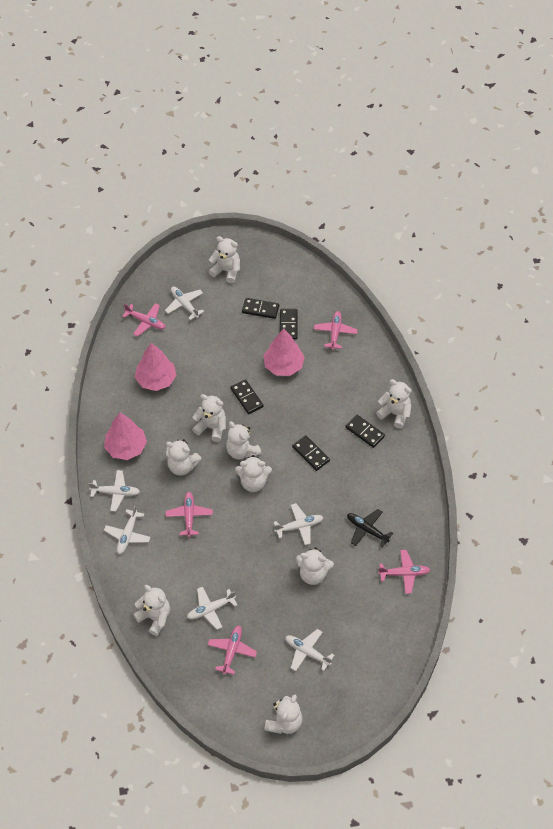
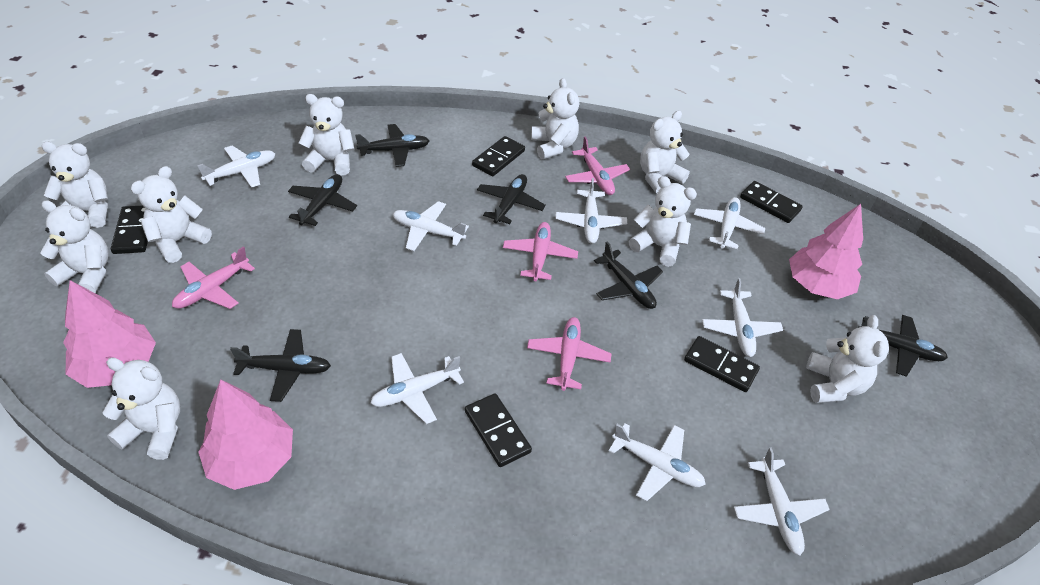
black plane: [347,509,393,547] = 1 -> [230,329,331,402] [288,174,357,226] [355,124,429,167] [477,174,546,224] [594,242,663,309] [858,315,948,377] = 6
pink plane: [122,303,165,336] [166,492,213,537] [208,625,257,675] [314,311,358,350] [378,550,430,594] = 5 -> [172,246,255,309] [503,222,578,281] [527,317,612,391] [565,136,630,195] = 4
white plane: [89,470,140,511] [104,505,151,554] [165,287,204,320] [187,587,237,630] [274,503,323,545] [285,629,335,671] = 6 -> [197,146,276,188] [370,353,464,424] [393,201,469,251] [555,178,627,244] [608,423,706,501] [694,197,765,249] [702,278,783,357] [734,447,830,556] = 8

